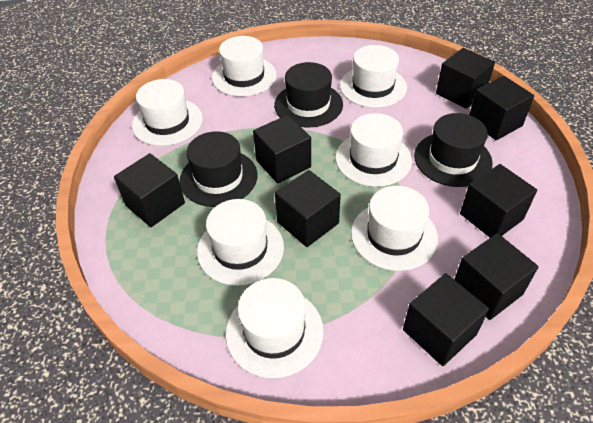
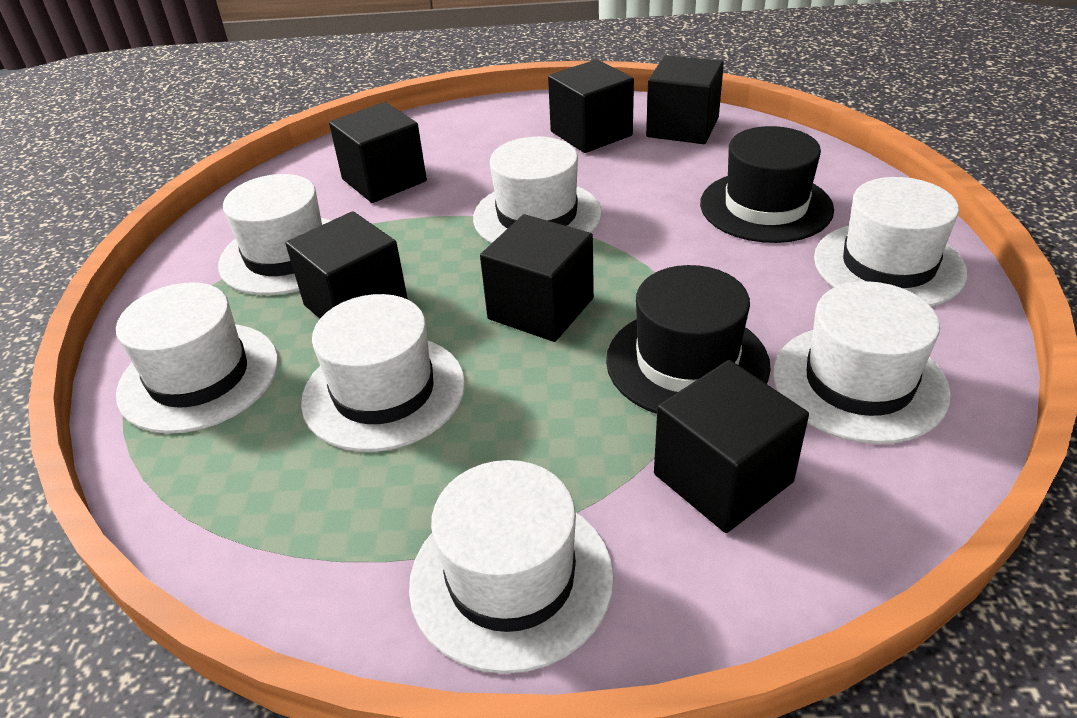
black cube: [114,153,185,227] [253,115,311,184] [275,170,341,247] [403,273,489,366] [436,48,495,109] [454,233,539,320] [460,164,537,238] [469,76,534,140] = 8 -> [286,211,408,319] [329,102,427,203] [480,214,594,342] [548,59,634,153] [646,55,724,144] [654,360,809,533] = 6
black hat: [180,131,257,207] [274,62,343,127] [414,113,493,187] = 3 -> [606,265,771,414] [700,126,834,243] = 2

